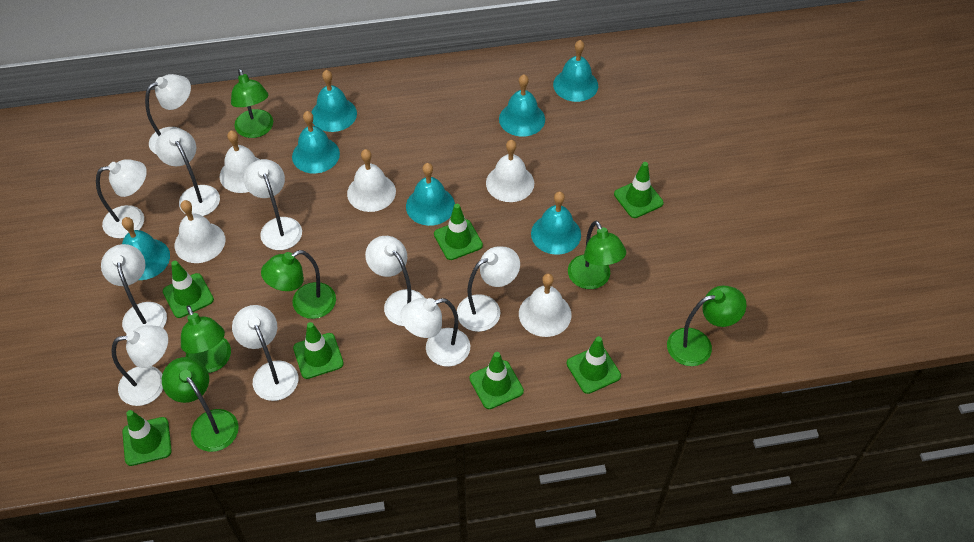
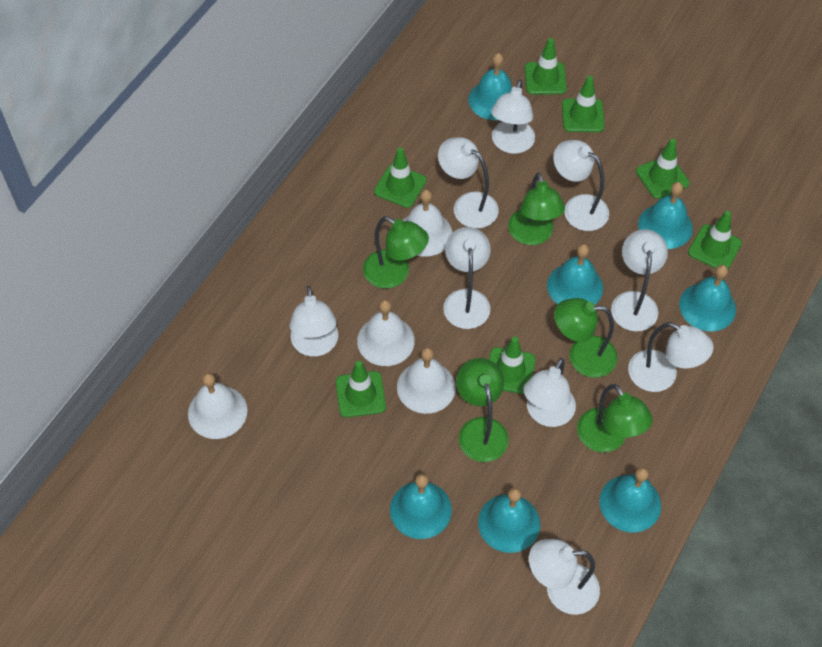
green lamp: [162,357,239,452] [181,306,231,373] [231,69,273,138] [261,250,336,319] [568,221,626,289] [667,285,747,366] = 6 -> [363,216,429,288] [456,358,509,462] [508,172,565,245] [554,298,618,378] [577,384,653,452] = 5
white bell: [175,200,225,263] [220,130,261,193] [347,149,396,212] [486,140,534,202] [519,274,571,337] = 5 -> [188,373,248,439] [357,300,415,366] [397,347,456,414] [403,190,452,257] = 4
white lamp: [96,159,147,238] [101,244,167,334] [111,325,168,406] [145,74,191,155] [155,129,220,216] [232,305,298,401] [244,159,302,250] [365,236,425,326] [400,298,470,367] [457,246,520,332] = 10 -> [290,286,338,357] [438,137,499,228] [443,227,491,329] [491,80,535,154] [524,358,576,427] [529,539,600,615] [553,140,609,231] [611,229,668,331] [628,322,714,392] = 9

